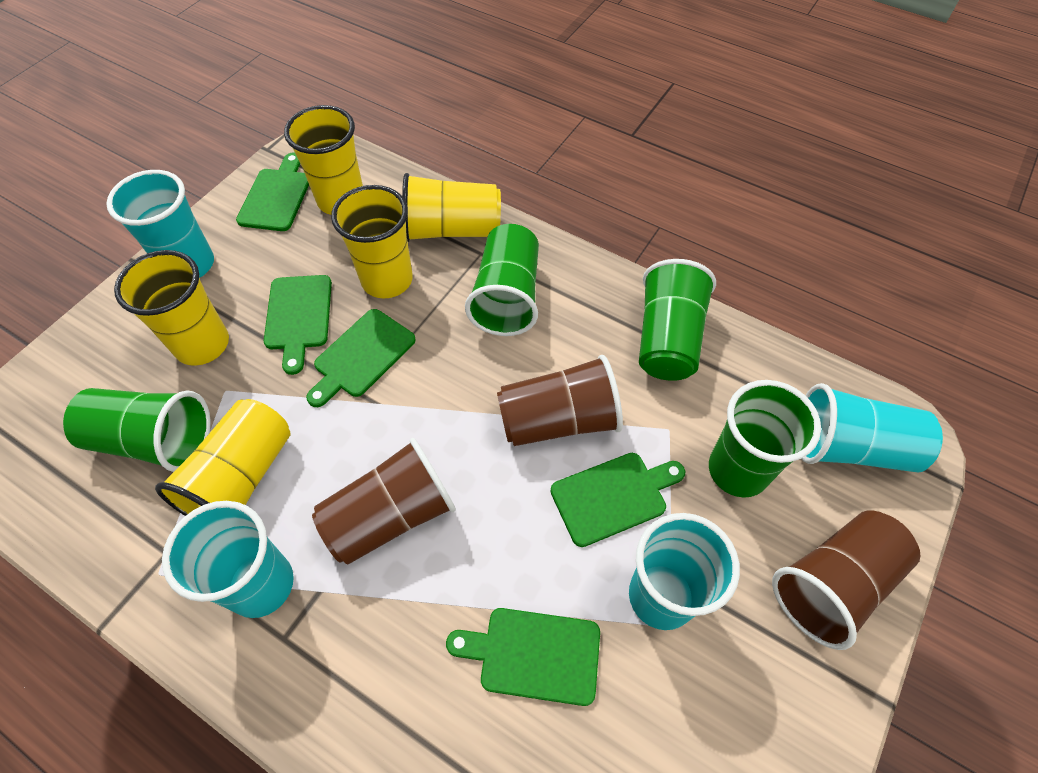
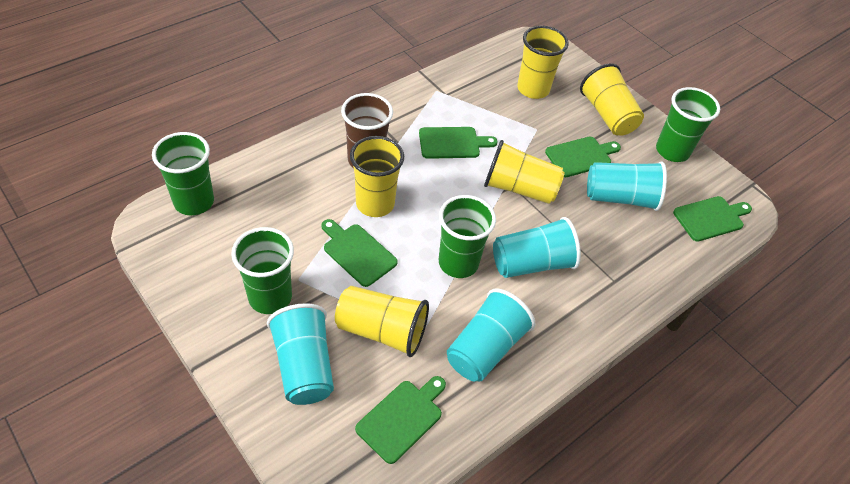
brown cup: [312,438,456,564] [497,355,623,446] [772,510,921,650] = 3 -> [341,93,393,168] = 1

